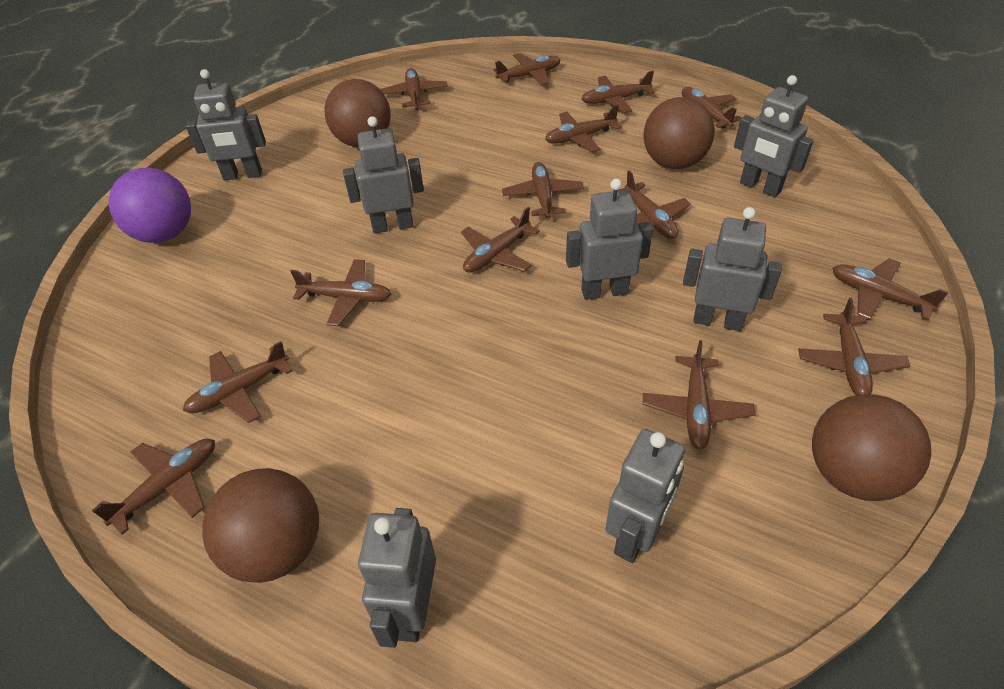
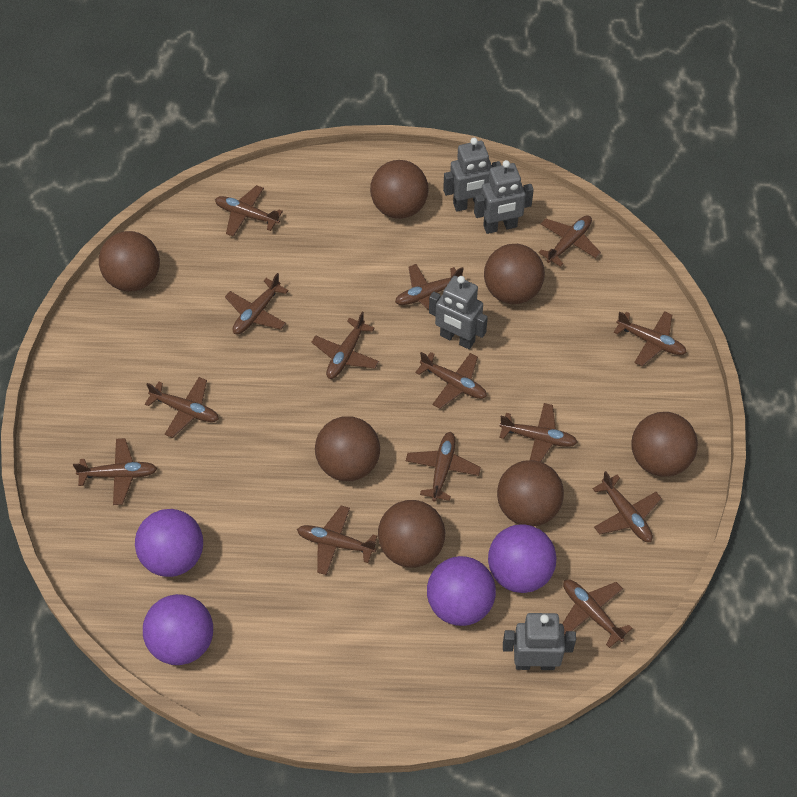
brown ball: [202,468,319,583] [325,79,391,147] [643,97,715,169] [812,394,931,501] = 4 -> [99,231,160,291] [315,416,380,481] [370,160,429,219] [378,500,445,568] [484,244,545,304] [497,460,564,526] [631,412,698,477] = 7
grey robot: [186,69,266,181] [343,116,424,233] [358,508,436,648] [566,179,653,300] [605,429,685,563] [683,207,782,331] [734,75,814,197] = 7 -> [429,276,488,349] [443,138,501,211] [474,160,534,234] [503,613,576,670] = 4
purple ball: [109,167,191,243] = 1 -> [135,509,203,577] [143,594,213,665] [427,556,496,626] [488,524,557,593] = 4

